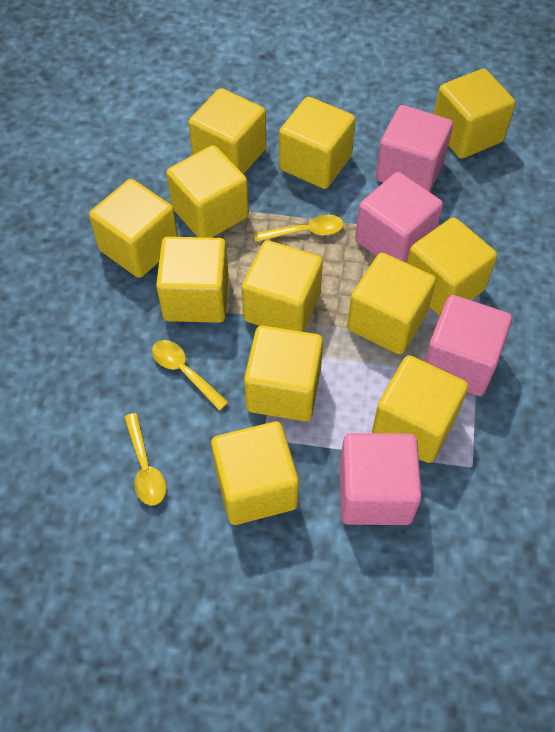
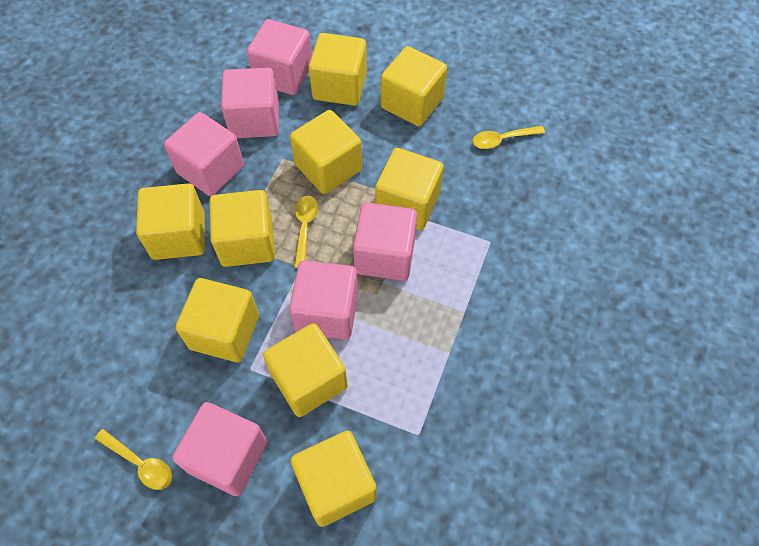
pink cube: [340,433,422,525] [355,172,443,263] [376,105,453,192] [424,295,512,396] = 4 -> [164,112,244,196] [172,402,267,496] [221,68,279,138] [247,19,312,95] [289,260,358,340] [353,203,417,281] = 6
yellow cube: [89,179,178,278] [156,237,229,323] [166,145,249,238] [188,88,266,174] [211,422,299,525] [242,240,323,332] [244,326,323,421] [279,97,356,189] [347,253,436,354] [372,355,468,463] [407,217,497,316] [434,69,516,159] = 12 -> [136,183,205,260] [175,278,259,362] [209,190,275,267] [263,323,348,417] [290,110,362,194] [291,431,377,527] [309,33,367,106] [375,148,444,230] [381,46,447,126] = 9

